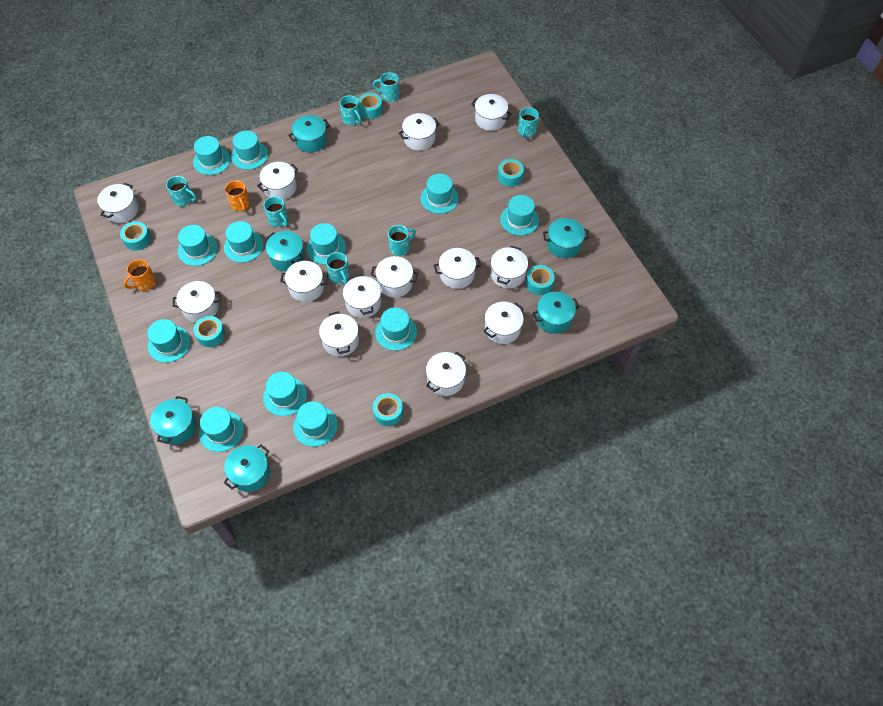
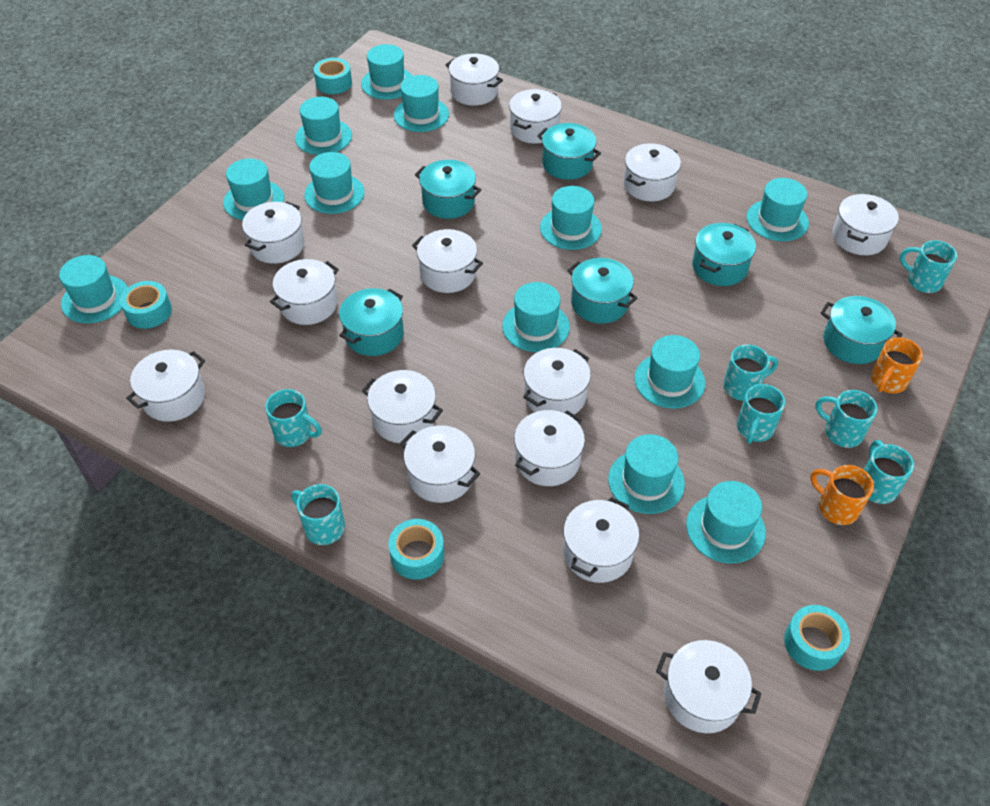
turquoise tape: [120,221,151,251] [193,316,225,347] [358,93,383,119] [373,393,403,426] [498,159,524,187] [526,265,554,295] = 6 -> [120,281,172,329] [314,58,352,94] [388,519,444,580] [784,605,850,671] = 4
white pot: [97,183,138,223] [173,281,221,323] [257,162,298,200] [280,261,328,302] [319,311,359,356] [343,274,381,318] [371,256,418,298] [399,113,440,151] [426,352,466,396] [434,248,481,289] [471,94,512,131] [483,302,524,344] [491,246,528,288] = 13 -> [126,350,205,422] [242,201,305,264] [270,259,339,325] [362,370,443,443] [400,425,480,503] [412,229,483,293] [445,53,503,106] [509,89,562,144] [514,410,585,486] [523,348,591,415] [563,497,639,583] [624,143,681,201] [656,640,762,733] [832,194,899,255] = 14

